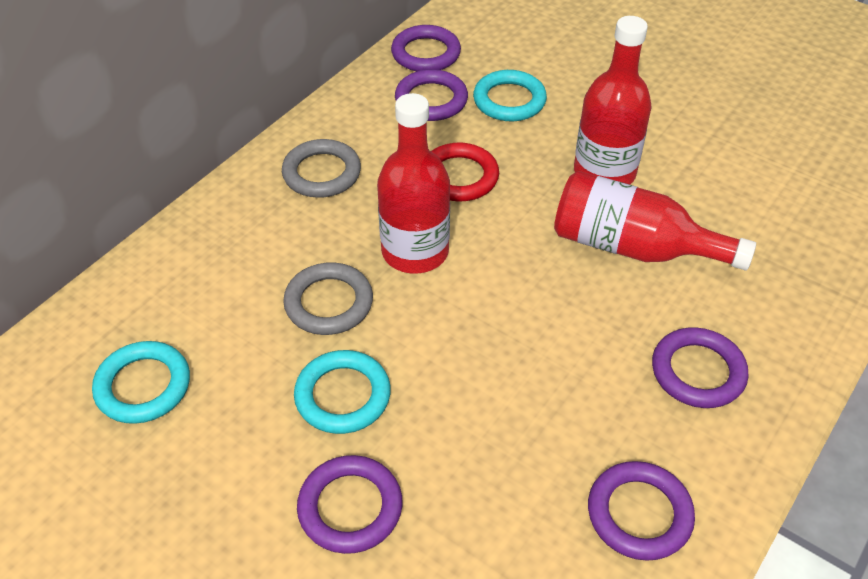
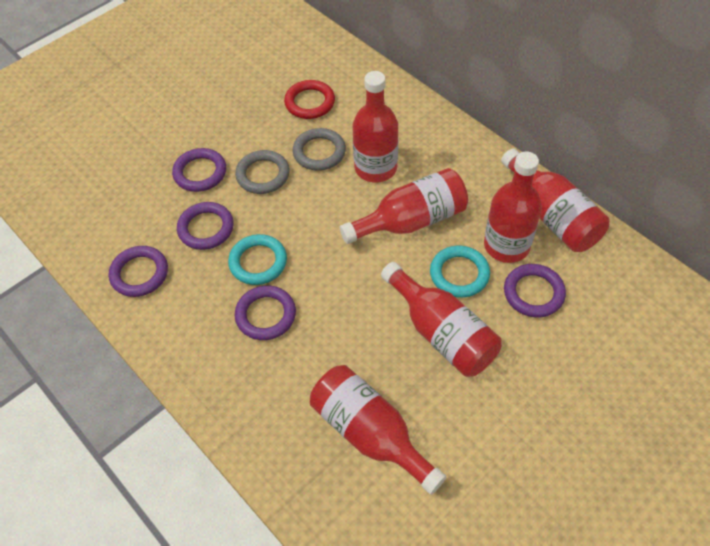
red bottle: [377,93,450,274] [554,171,756,271] [574,16,651,185] = 3 -> [310,365,446,495] [340,168,468,244] [353,71,398,182] [381,262,502,377] [484,152,542,263] [501,148,610,252] = 6
turquoise ring: [92,341,190,424] [294,350,391,434] [473,70,547,121] = 3 -> [228,234,287,285] [430,246,490,298] = 2

